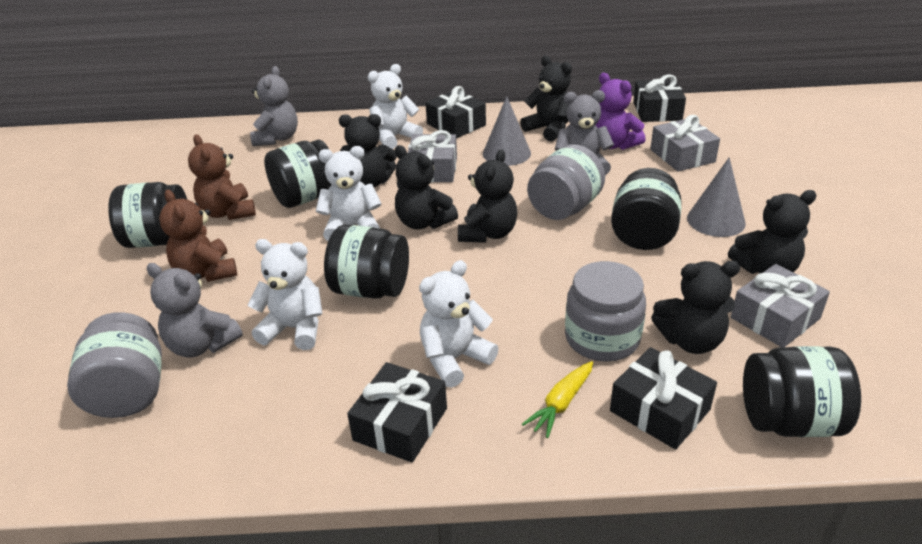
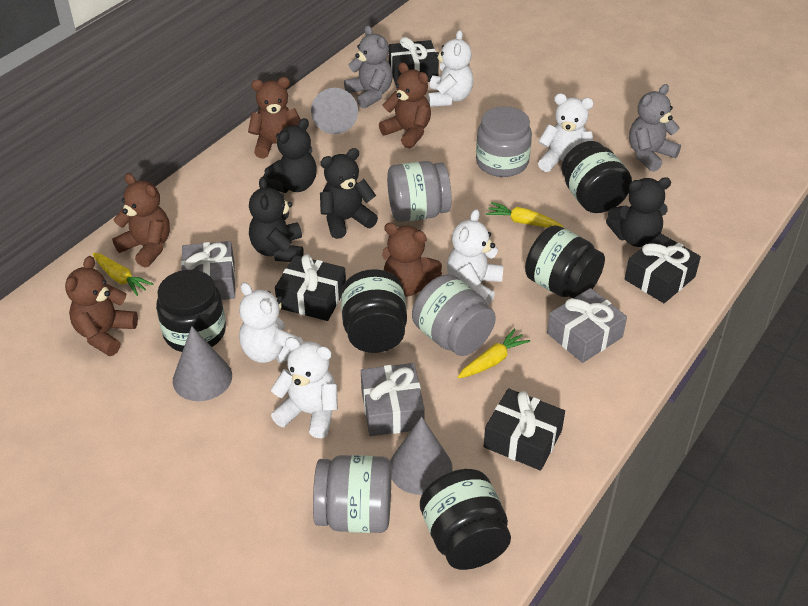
black teddy bear: [339,114,397,187] [395,145,458,229] [458,149,517,243] [520,56,572,142] [651,261,740,354] [728,190,816,274] = 6 -> [249,177,303,262] [263,118,317,193] [320,148,378,239] [606,177,671,247] = 4
brown teddy bear: [159,189,237,282] [188,134,256,220] = 2 -> [65,256,138,356] [112,173,170,268] [248,77,301,158] [379,62,431,148] [382,223,442,296] = 5
grey cone: [483,96,531,166] [687,157,746,237] = 2 -> [173,326,232,401] [311,88,358,134] [390,417,453,495] = 3
grey jar: [67,312,162,418] [527,144,605,220] [565,261,646,362] = 3 -> [313,455,391,533] [387,161,452,222] [412,274,496,356] [476,106,532,177] = 4
grey teddy bear: [147,263,243,358] [250,66,298,146] [555,90,614,175] = 3 -> [344,25,393,109] [629,84,681,172] = 2
purple teddy bear: [596,73,646,150] = 1 -> none = 0
white teddy bear: [248,239,323,350] [316,146,382,241] [368,64,423,149] [419,260,499,388] = 4 -> [239,282,303,363] [271,337,338,438] [428,30,473,107] [447,209,504,306] [538,93,594,172] = 5
yellow carrot: [522,361,593,438] = 1 -> [92,253,153,296] [458,329,530,378] [486,202,563,228] = 3

